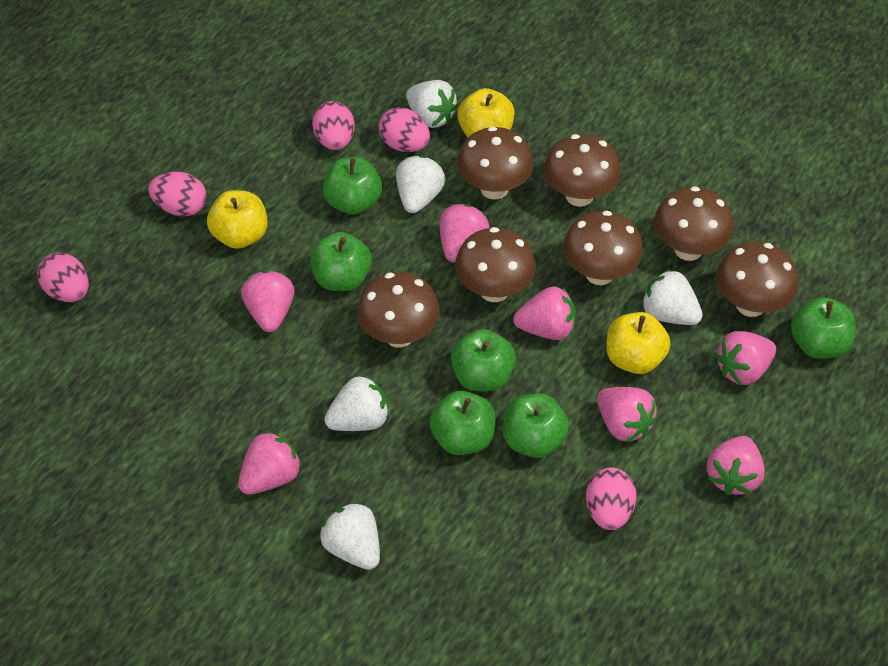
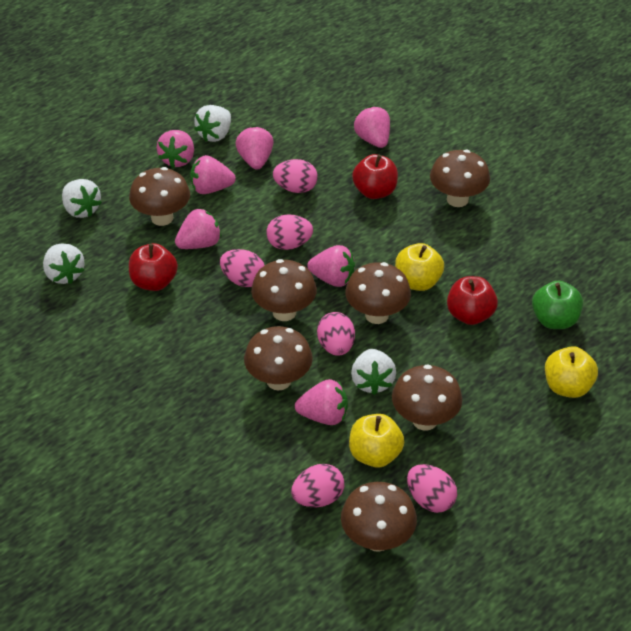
green apple: [310,232,372,291] [323,157,382,215] [429,391,495,455] [451,329,516,391] [503,393,569,458] [791,297,856,359] = 6 -> [532,281,583,329] = 1
pink egg: [37,252,89,302] [148,172,206,216] [312,101,355,150] [379,107,430,152] [586,468,636,530] = 5 -> [220,249,265,287] [266,214,313,250] [273,159,318,193] [291,464,344,507] [317,312,355,356] [407,464,457,513] = 6
red apple: none = 0 -> [129,243,178,291] [352,154,398,199] [447,276,498,325] = 3
white strawberry: [320,502,380,570] [324,375,389,431] [396,156,446,213] [406,80,458,128] [642,269,703,325] = 5 -> [43,244,84,284] [62,179,102,218] [194,105,231,142] [351,349,396,395] = 4

